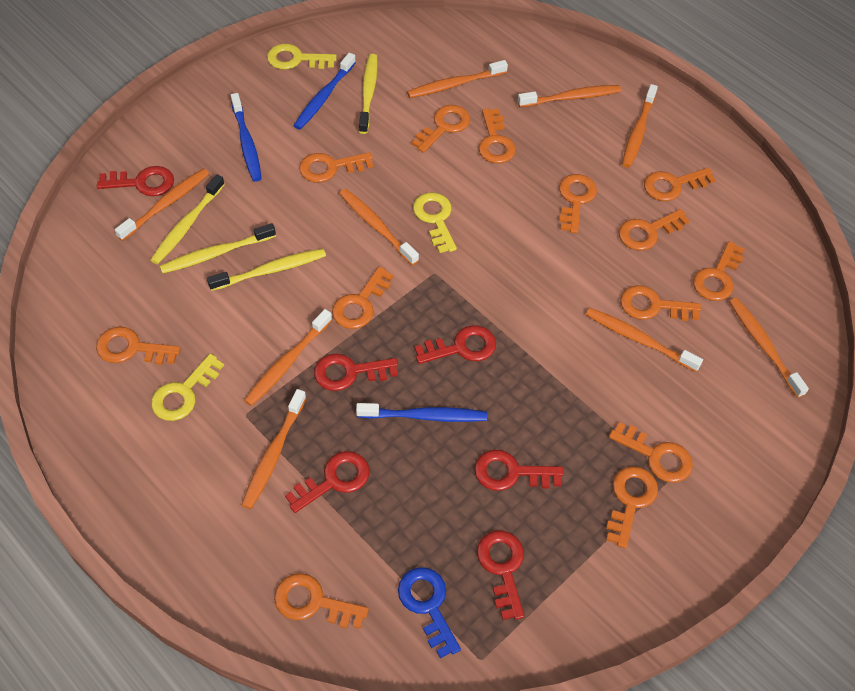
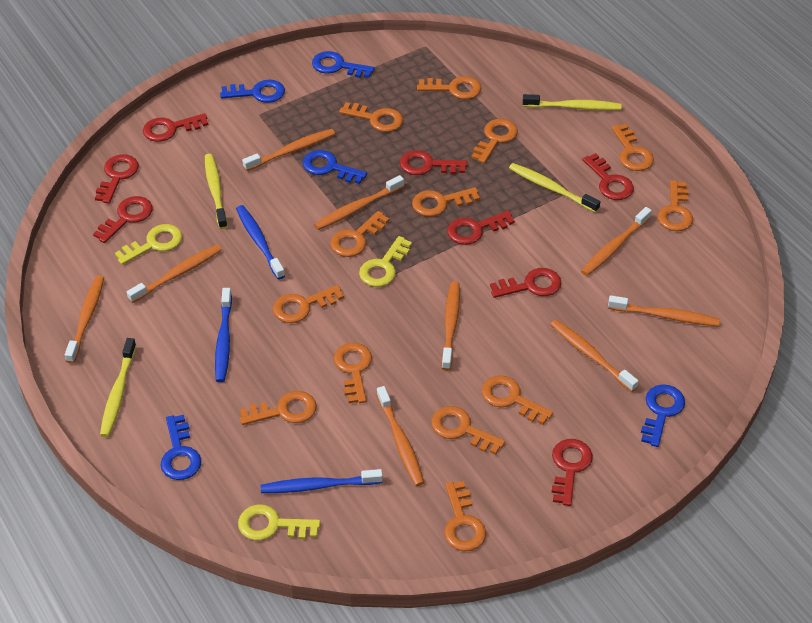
blue key: [398,567,461,658] = 1 -> [160,415,201,480] [220,80,285,103] [303,150,367,184] [312,51,374,78] [641,384,685,447] = 5
red key: [97,166,174,196] [285,451,370,513] [314,354,398,391] [415,325,496,364] [474,450,563,491] [477,531,524,620] = 6 -> [93,196,153,243] [95,154,139,204] [143,113,208,142] [400,150,467,175] [447,211,515,245] [490,268,562,298] [551,439,593,506] [582,153,634,200] = 8

